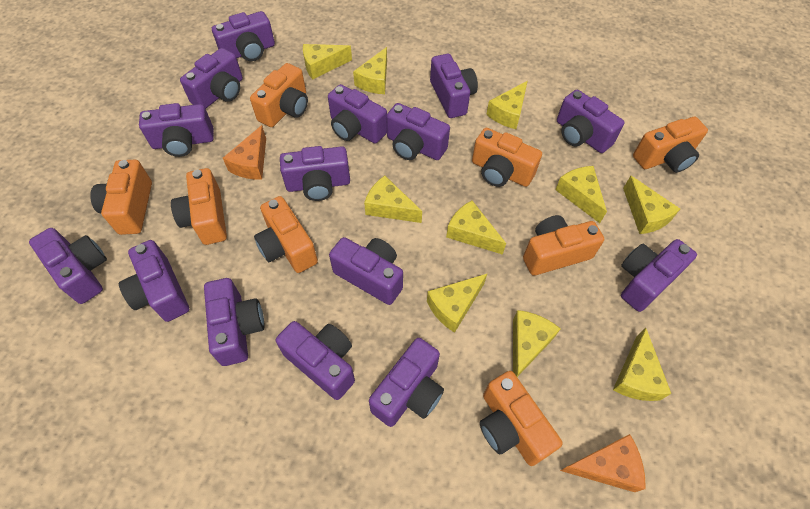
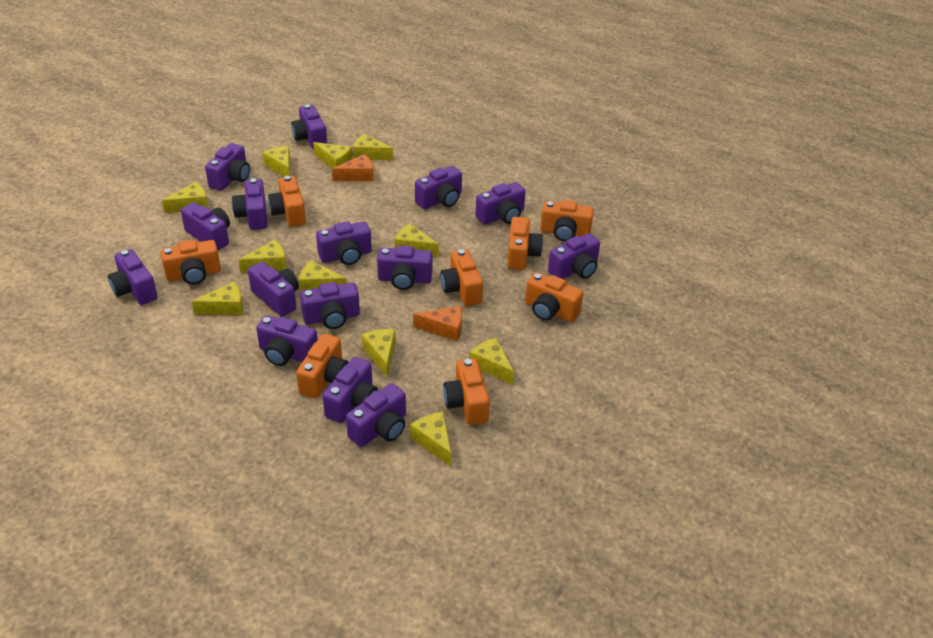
yellow cheese: [303,44,352,79] [353,47,387,94] [364,176,422,223] [427,274,487,333] [446,201,506,255] [486,81,528,129] [513,310,561,377] [555,166,607,223] [613,328,671,401] [623,176,680,234] = 10 -> [162,182,208,213] [191,282,243,315] [238,240,287,273] [262,146,290,177] [299,261,347,292] [313,142,353,168] [353,134,393,160] [361,329,396,378] [394,224,439,257] [410,412,451,466] [469,338,514,385] = 11

